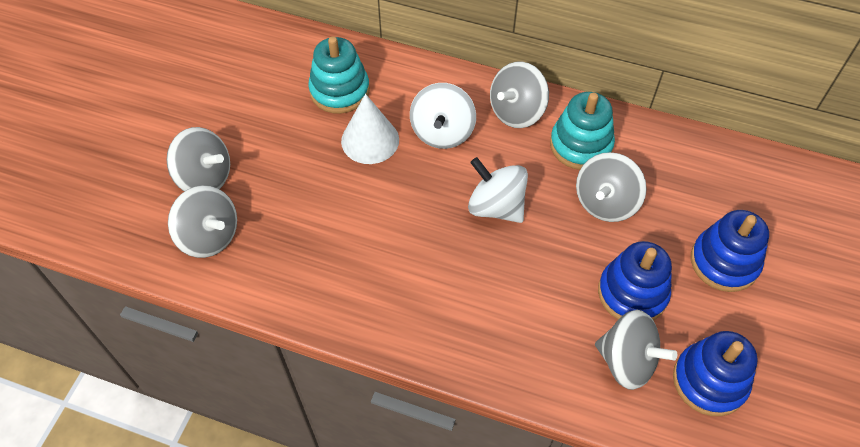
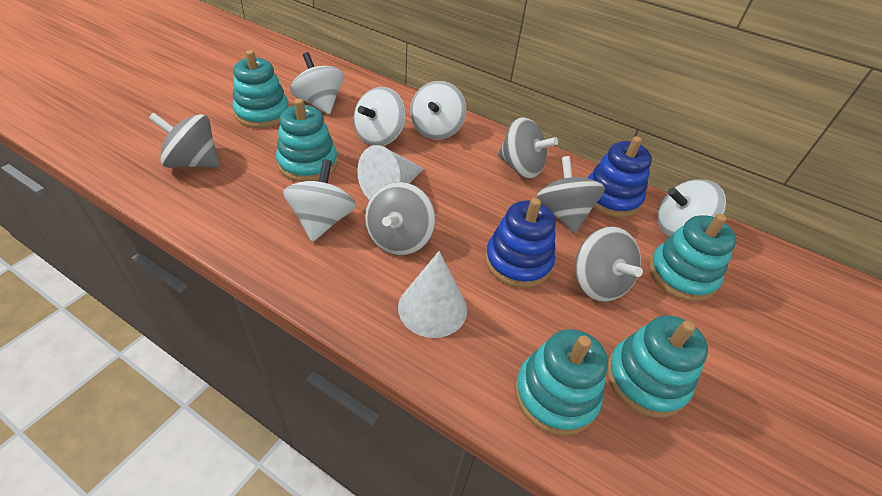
blue stacking toy: [598,241,672,321] [673,331,758,416] [691,210,769,292] = 3 -> [485,198,556,288] [588,136,652,217] = 2
turquoise stacking toy: [308,36,370,114] [550,92,615,170] = 2 -> [233,50,289,128] [276,98,338,182] [515,329,608,436] [607,315,708,418] [649,214,736,302] = 5
white cone: [341,94,399,164] = 1 -> [357,145,424,200] [398,251,467,338] = 2
white spinning top: [410,83,476,149] [468,157,528,223] = 2 -> [283,159,356,242] [290,52,344,114] [354,87,406,146] [410,81,466,140] [657,179,726,237] = 5

